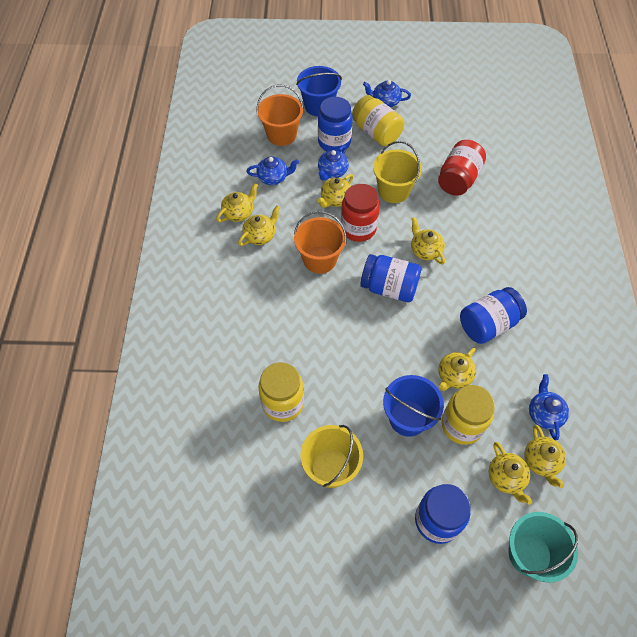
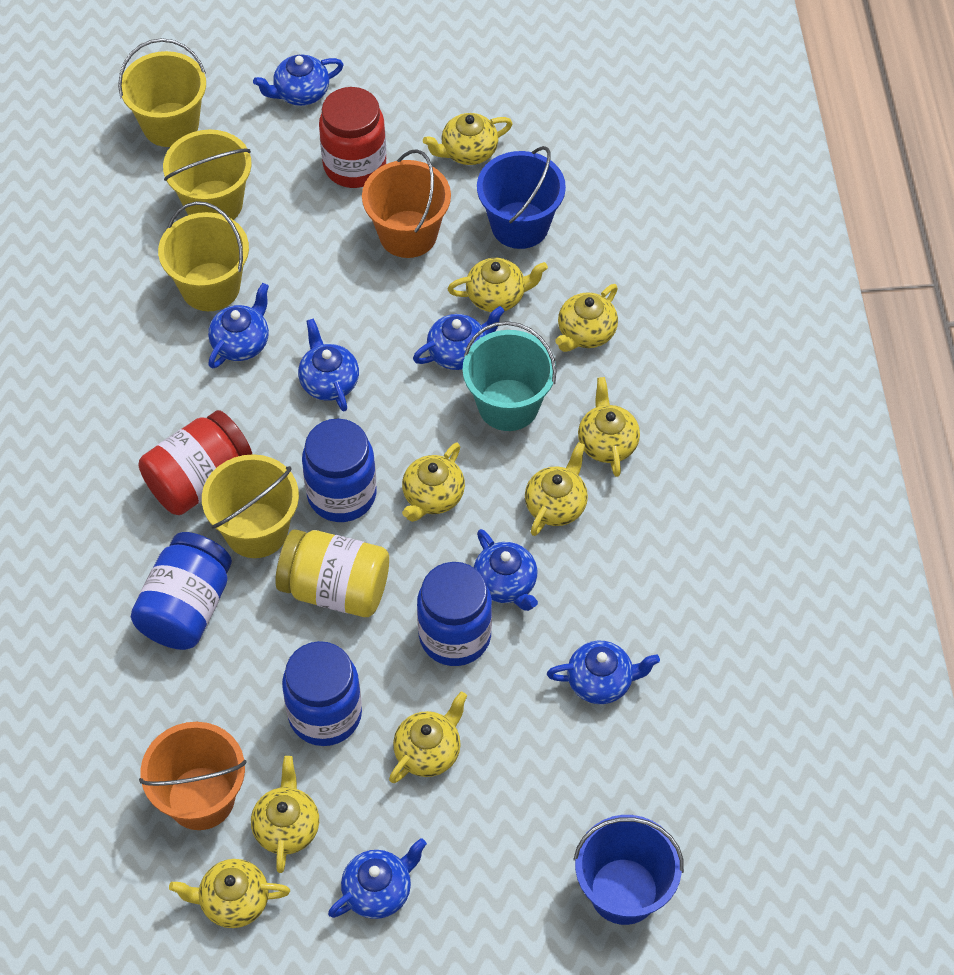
blue teapot: [247,157,299,185] [318,145,349,181] [363,80,411,107] [529,374,569,440] = 4 -> [208,283,269,369] [253,55,344,106] [298,318,359,411] [328,838,427,919] [413,306,505,370] [474,529,538,611] [547,641,660,704] = 7
yellow bucket: [300,425,363,488] [373,141,422,203] = 2 -> [118,38,206,147] [158,201,249,311] [163,129,252,220] [202,454,299,558] = 4
yellow jar: [258,362,304,422] [352,95,404,146] [442,385,495,445] = 3 -> [276,529,389,617] = 1
yellow teapot: [216,183,258,222] [238,206,280,246] [317,174,353,208] [411,217,445,265] [438,348,476,391] [489,442,532,505] [525,425,566,488] = 7 -> [169,859,290,928] [251,756,319,873] [389,692,467,783] [402,443,465,522] [423,113,513,165] [448,258,548,312] [525,442,588,536] [555,284,618,352] [578,377,640,477] = 9

